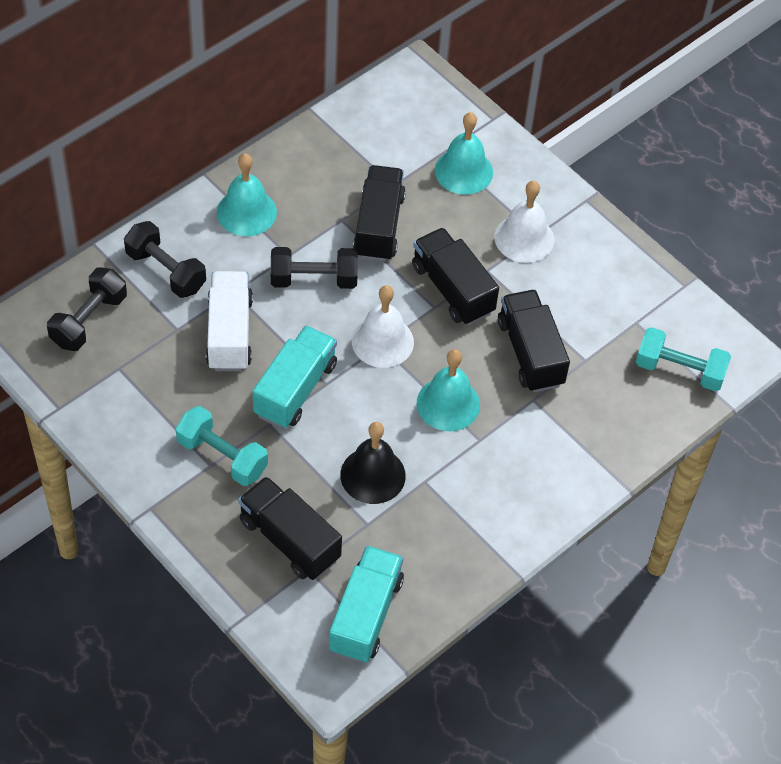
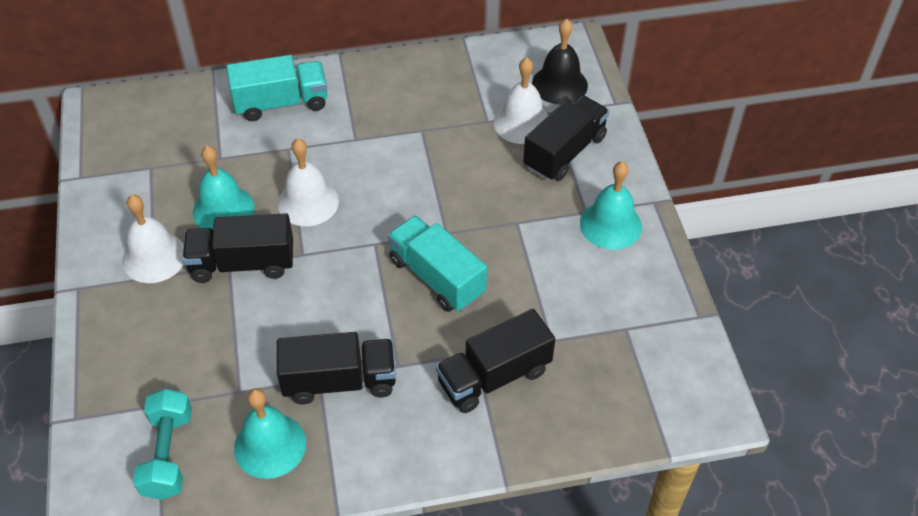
black dumbbell: [47,267,127,351] [124,221,206,298] [271,247,358,289] = 3 -> none = 0
turquoise dumbbell: [176,406,268,486] [636,327,731,391] = 2 -> [133,389,192,500] = 1
white bell: [352,285,414,368] [494,181,554,263] = 2 -> [122,195,184,283] [278,138,339,226] [494,57,548,144] = 3
white truck: [206,271,253,371] = 1 -> none = 0

